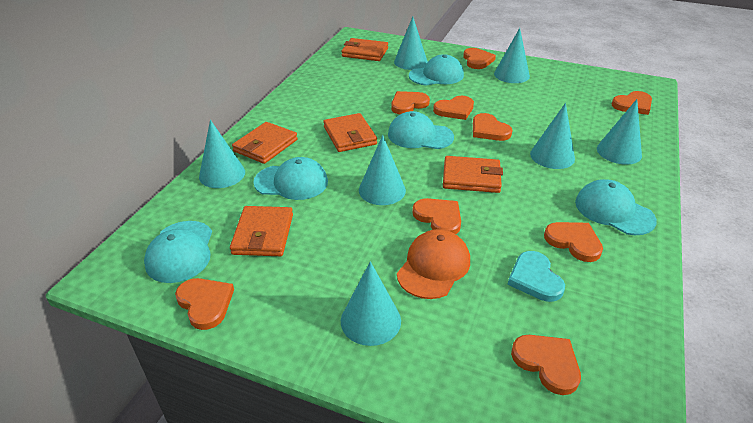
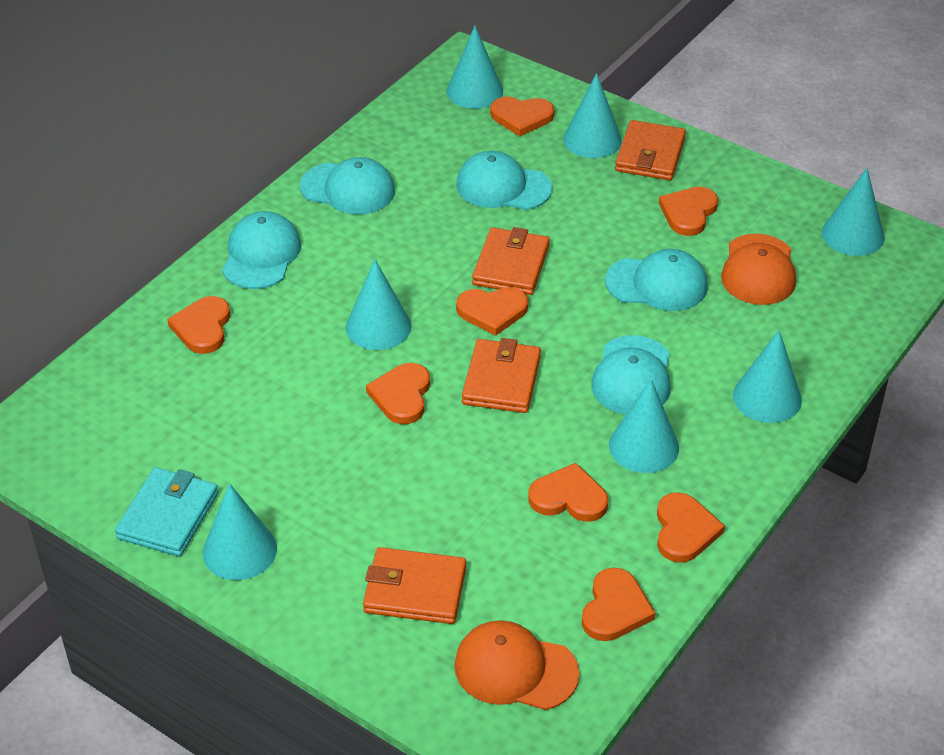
orange cap: [397,229,470,299] = 1 -> [454,620,580,710] [721,234,796,305] = 2
orange heart: [175,278,234,330] [391,91,430,114] [412,198,461,234] [433,96,474,120] [463,48,496,69] [473,113,513,141] [511,335,581,395] [544,222,603,262] [612,91,652,115] = 9 -> [167,296,230,354] [366,363,430,424] [456,287,528,336] [490,96,554,136] [528,463,608,522] [581,568,655,641] [657,492,725,563] [659,187,718,236] = 8
orange wallet: [230,206,293,256] [232,122,298,164] [323,113,377,152] [341,38,388,61] [443,156,503,193] = 5 -> [363,547,466,624] [462,338,541,413] [472,227,550,295] [615,120,686,180] = 4
turquoise heart: [507,251,565,302] = 1 -> none = 0
turquoise wallet: none = 0 -> [115,467,218,557] = 1

